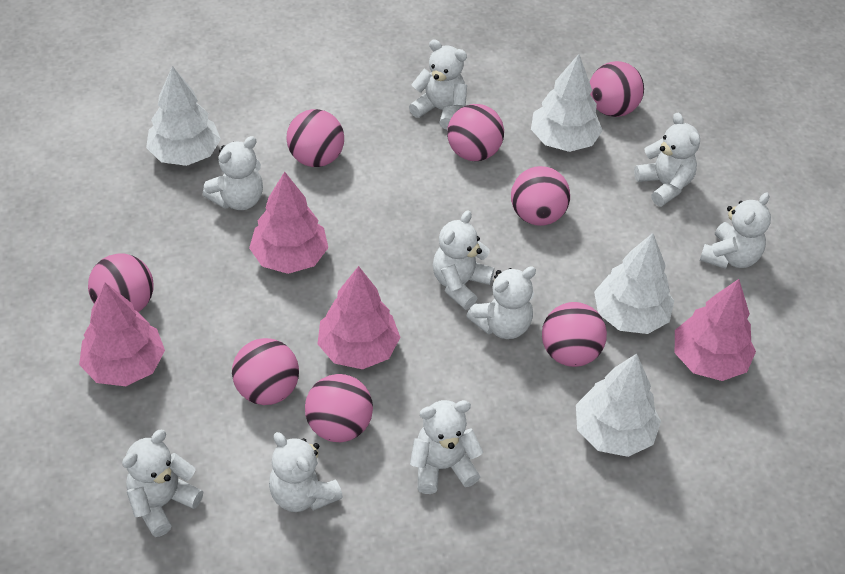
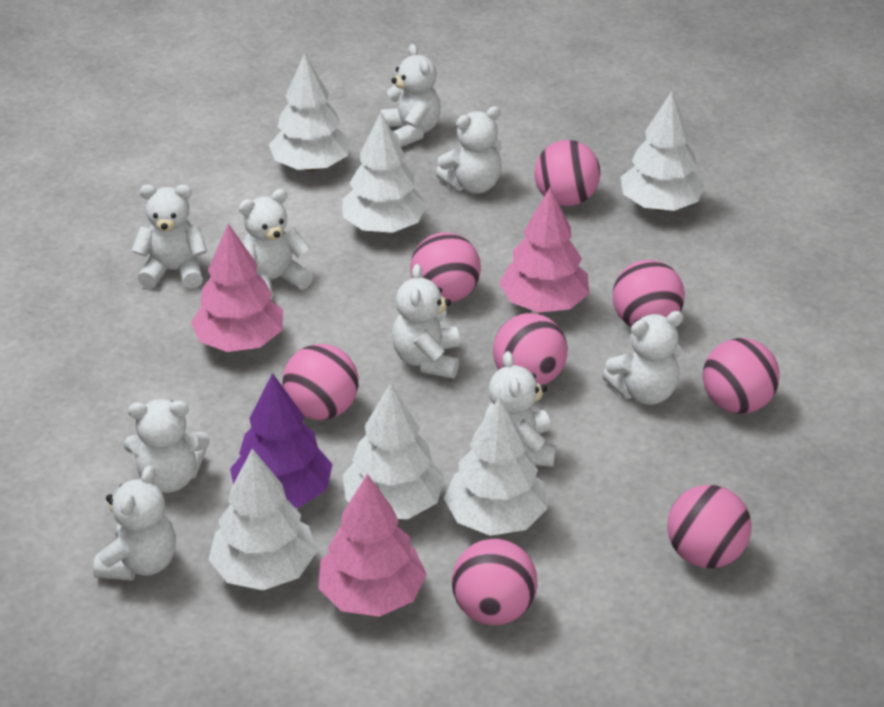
pink tree: [79,283,165,386] [249,172,328,274] [318,266,400,369] [675,279,756,381] = 4 -> [191,224,283,352] [318,474,427,617] [499,187,589,313] = 3
purple tree: none = 0 -> [230,373,333,508] = 1
white tree: [146,66,221,166] [531,54,603,152] [576,354,661,457] [594,233,674,334] = 4 -> [208,449,317,590] [269,53,351,171] [342,112,427,233] [343,383,445,519] [444,397,548,536] [621,91,705,211] = 6

